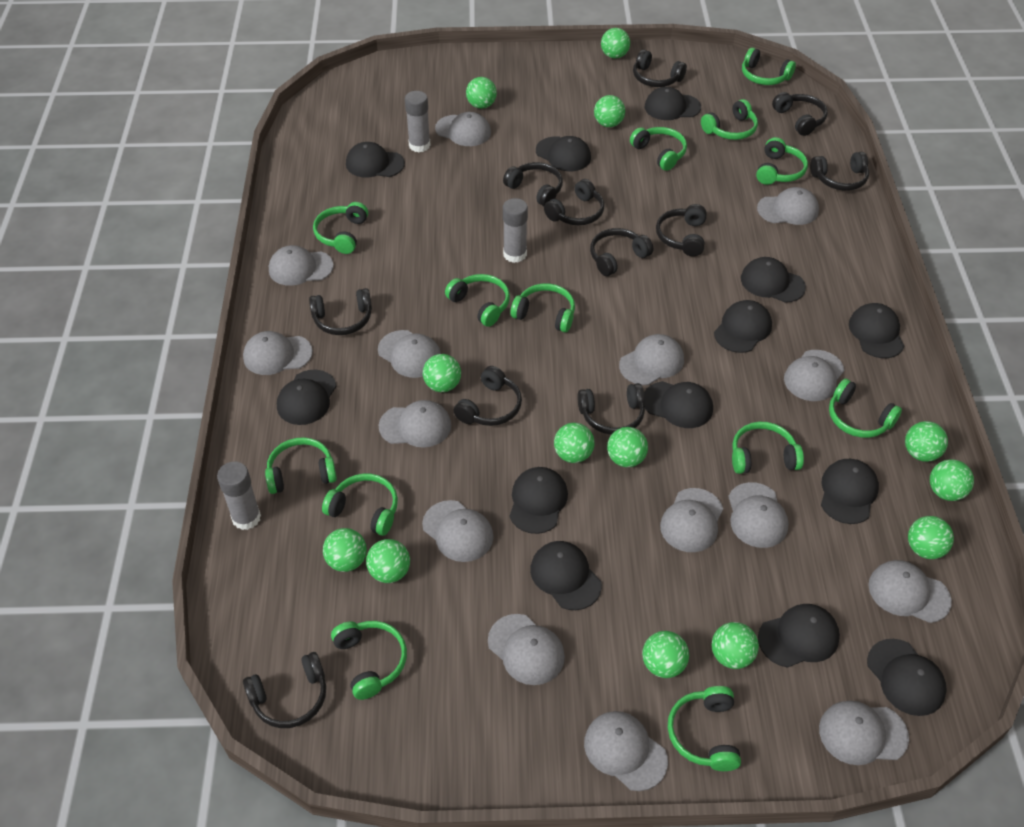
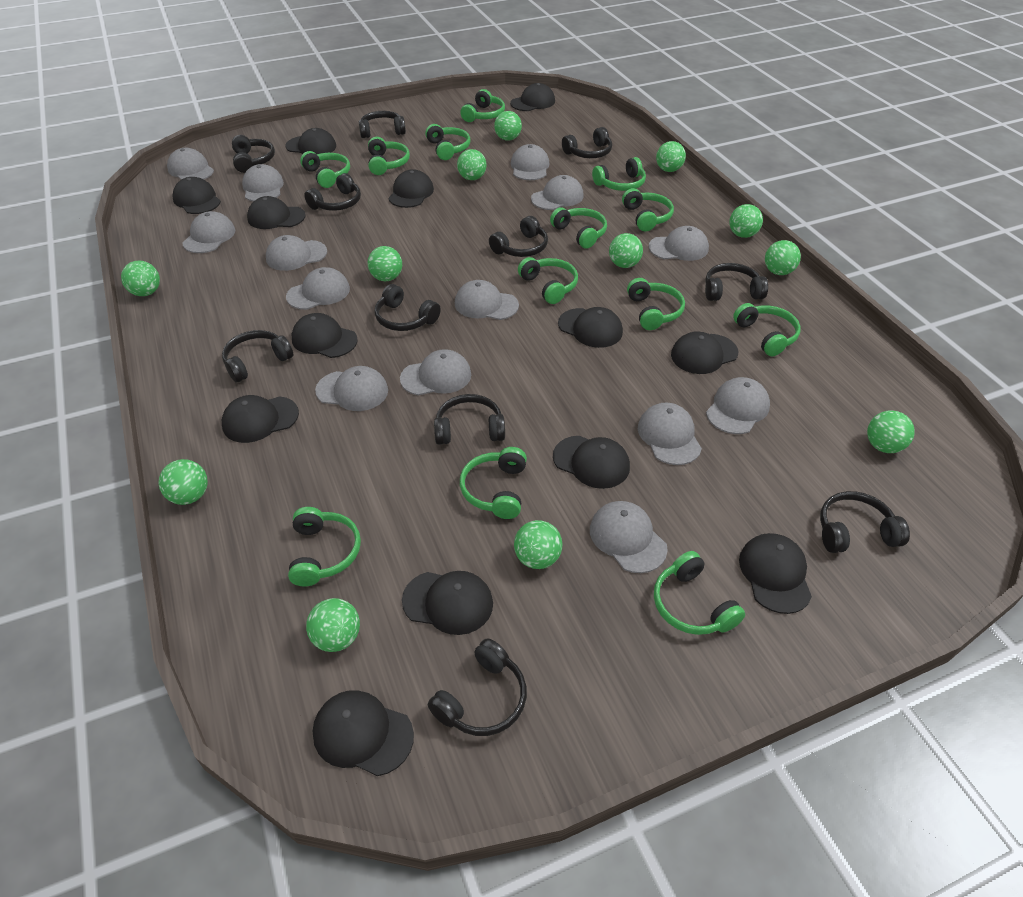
green ball: [323,528,367,572] [366,539,410,583] [423,354,461,392] [466,77,497,109] [554,423,595,463] [594,95,625,127] [601,28,630,59] [607,427,648,467] [642,631,689,678] [712,622,759,669] [905,421,948,462] [908,516,954,559] [930,459,974,501] = 13 -> [121,260,160,296] [159,459,208,505] [306,598,360,652] [367,246,402,281] [457,149,487,180] [494,111,522,141] [514,520,562,569] [609,233,643,268] [656,141,686,172] [729,204,763,238] [765,240,801,275] [867,410,915,453] = 12
grey cap: [243,331,313,375] [269,245,334,286] [378,330,441,378] [379,400,451,448] [422,500,494,562] [435,112,491,146] [488,614,565,685] [584,711,668,791] [619,334,684,385] [660,488,723,552] [728,482,789,548] [757,187,819,225] [784,350,844,401] [819,701,909,765] [868,560,952,623] = 15 -> [167,148,214,180] [182,211,235,253] [242,164,284,202] [266,235,327,271] [286,267,350,310] [315,366,388,411] [400,349,471,396] [455,280,519,320] [511,144,549,180] [531,175,584,210] [590,501,668,573] [638,402,702,465] [649,226,709,261] [706,377,770,434] = 14
grey glue stick: [217,461,261,530] [405,91,431,152] [503,198,528,263] = 3 -> none = 0

